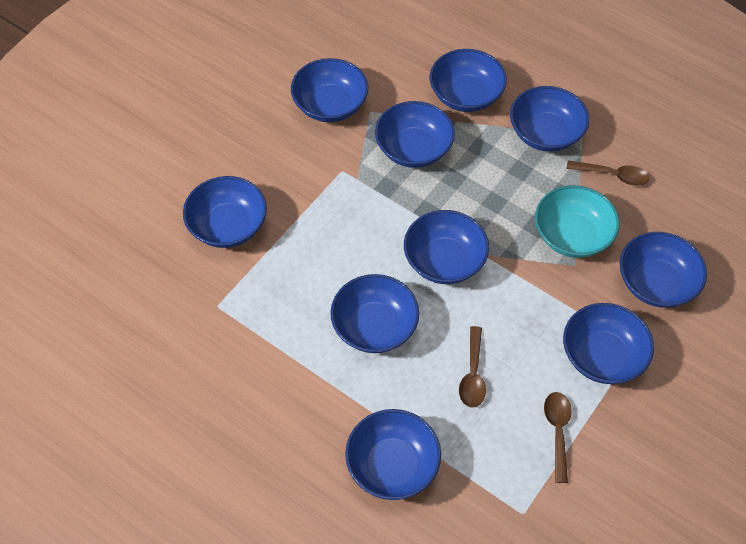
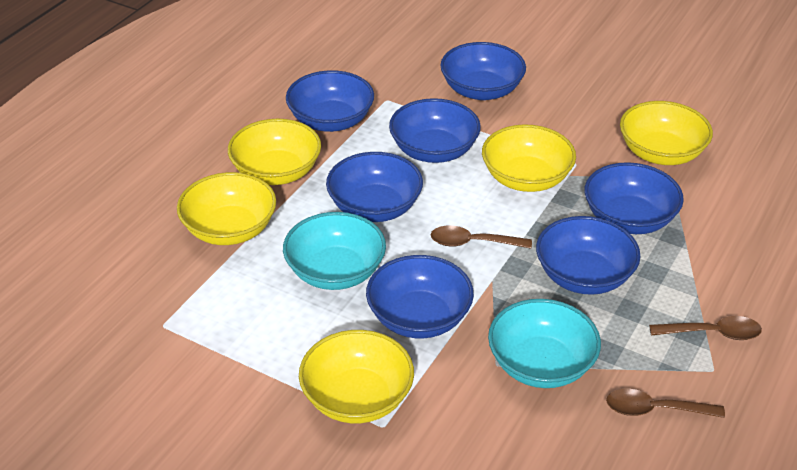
blue bowl: [183,176,267,248] [291,58,368,122] [330,274,419,353] [345,409,441,500] [375,101,455,168] [404,210,489,284] [430,49,507,112] [510,86,589,152] [563,303,654,384] [620,232,707,308] = 10 -> [286,70,374,132] [326,152,423,222] [366,255,474,338] [389,98,481,163] [440,42,526,100] [536,216,641,295] [585,162,684,234] = 7
turquoise bowl: [535,185,620,258] = 1 -> [283,212,386,290] [488,299,601,388] = 2
yellow bowl: none = 0 -> [177,172,276,245] [228,119,321,185] [299,330,414,423] [482,124,576,192] [620,101,713,165] = 5

